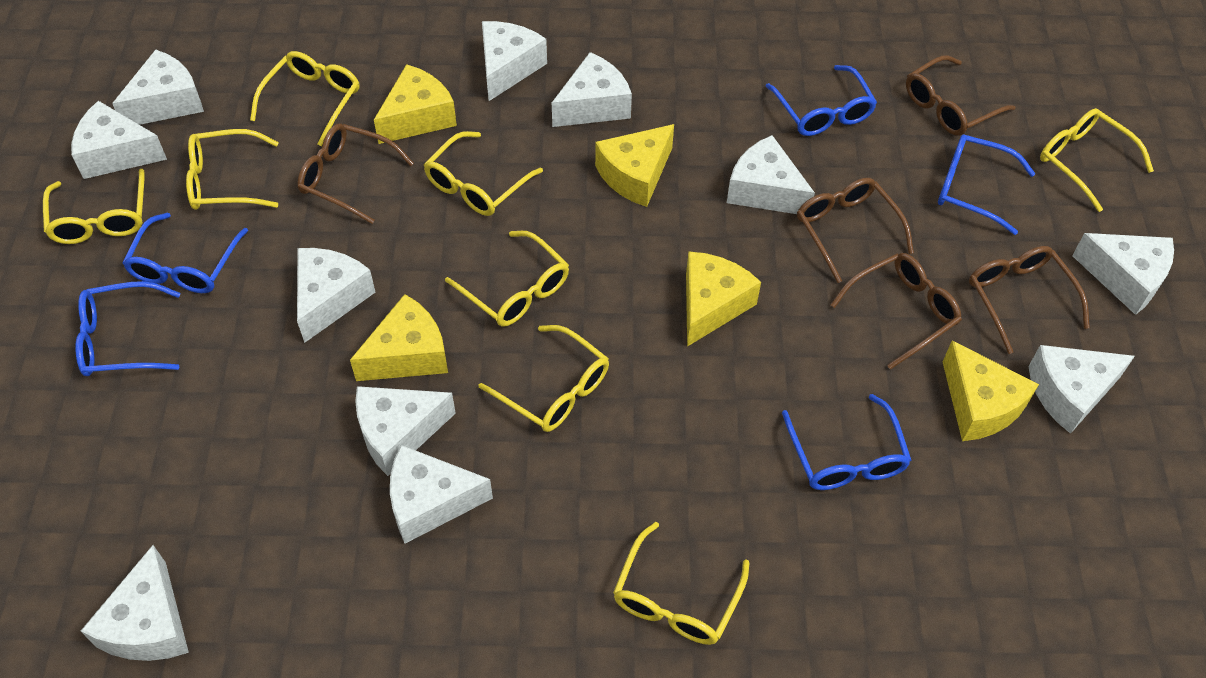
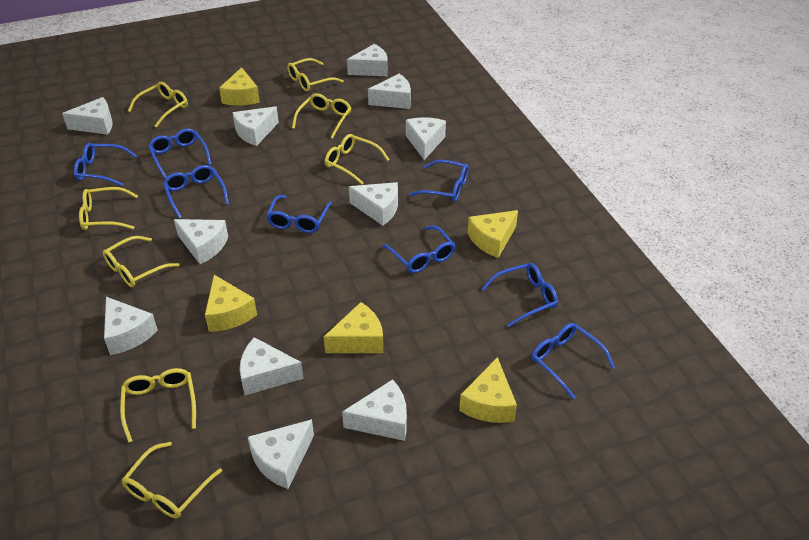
blue glasses: [75,281,180,376] [123,213,248,293] [766,65,877,136] [782,394,911,490] [938,134,1036,235] = 5 -> [74,143,137,186] [148,128,211,179] [163,165,229,219] [266,195,332,233] [382,225,455,273] [409,160,469,202] [482,263,558,327] [531,323,615,399] = 8
brown glasses: [297,123,414,224] [797,178,914,283] [830,253,962,370] [906,55,1015,136] [969,246,1090,354] = 5 -> none = 0

